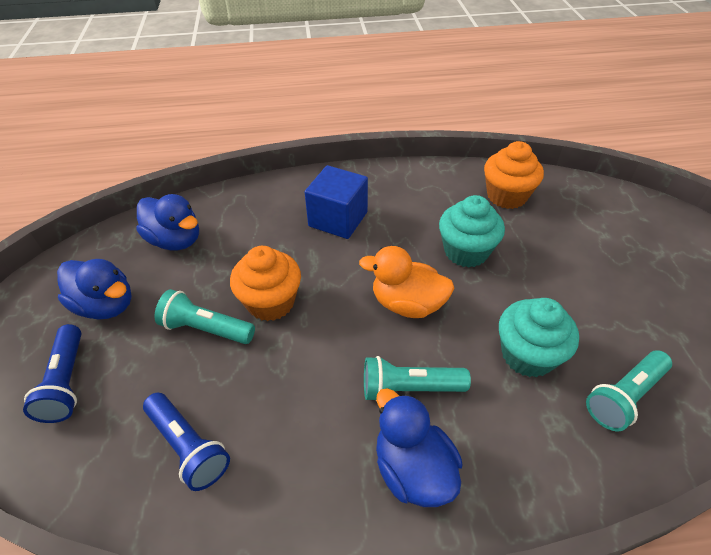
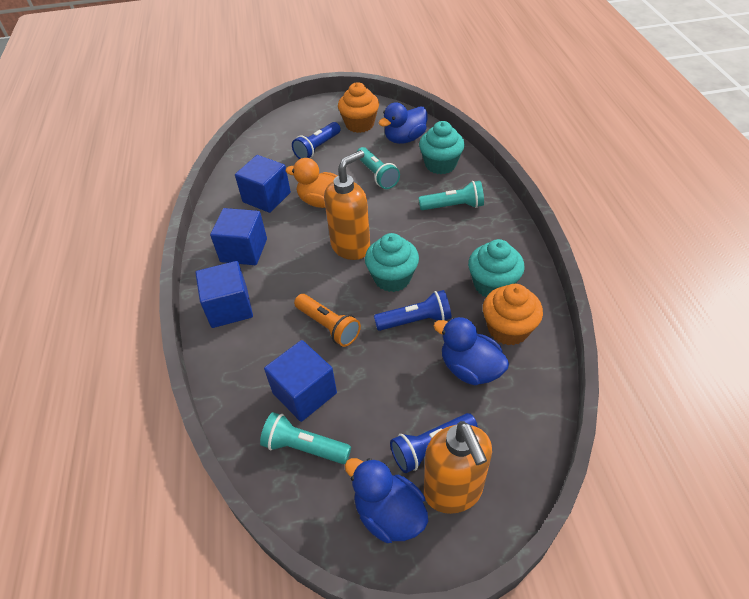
blue cube: [305,165,368,239] = 1 -> [195,261,253,328] [210,208,267,265] [235,155,291,213] [264,340,337,422] = 4
blue flashlight: [23,324,81,423] [143,393,230,491] = 2 -> [292,122,341,159] [374,290,451,331] [390,413,478,473] = 3
orange flashlight: none = 0 -> [294,294,361,347] = 1
orange soap dispenser: none = 0 -> [324,150,370,260] [424,421,492,514] = 2
turquoise cupcake: [439,195,505,267] [499,298,579,377] = 2 -> [365,233,419,292] [419,121,465,174] [468,239,525,297] = 3

